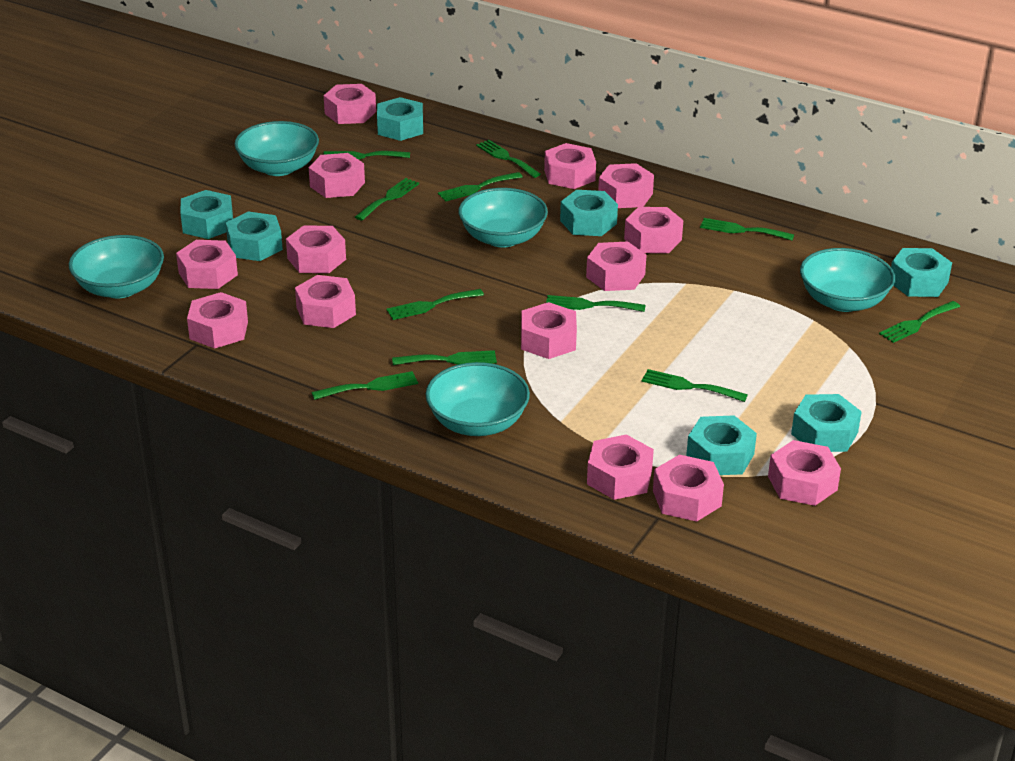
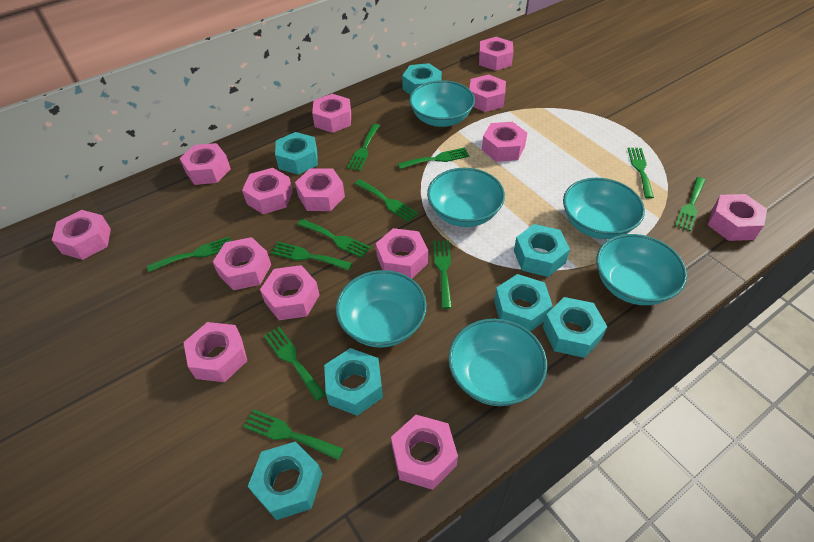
turquoise bowl: [69,235,164,298] [234,121,319,176] [425,362,530,436] [458,188,548,248] [800,248,895,312] = 5 -> [336,270,427,348] [409,80,475,127] [427,168,505,227] [448,319,547,406] [563,178,645,239] [596,234,687,305] = 6

